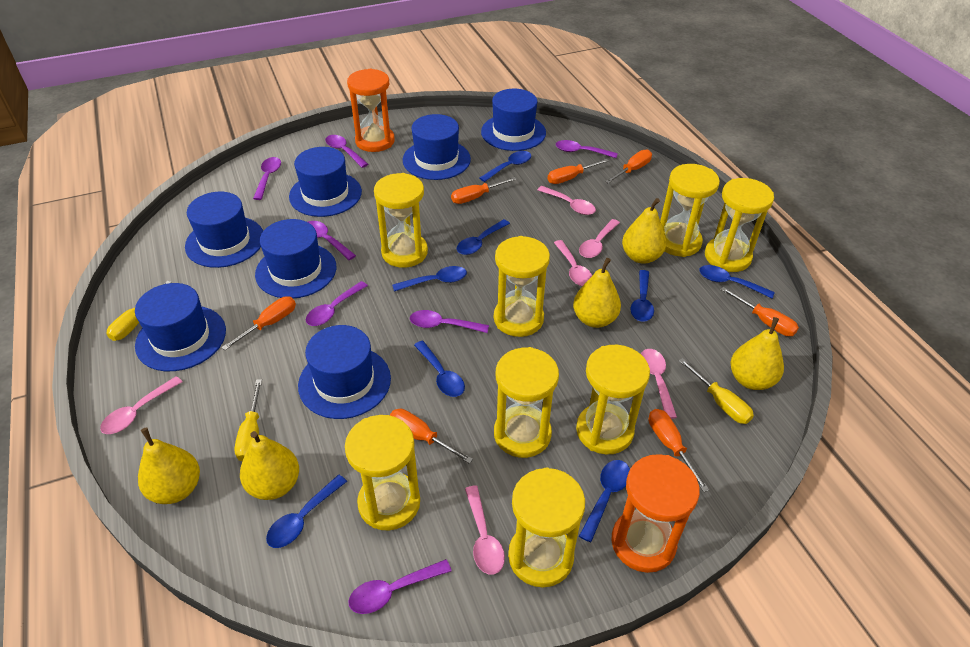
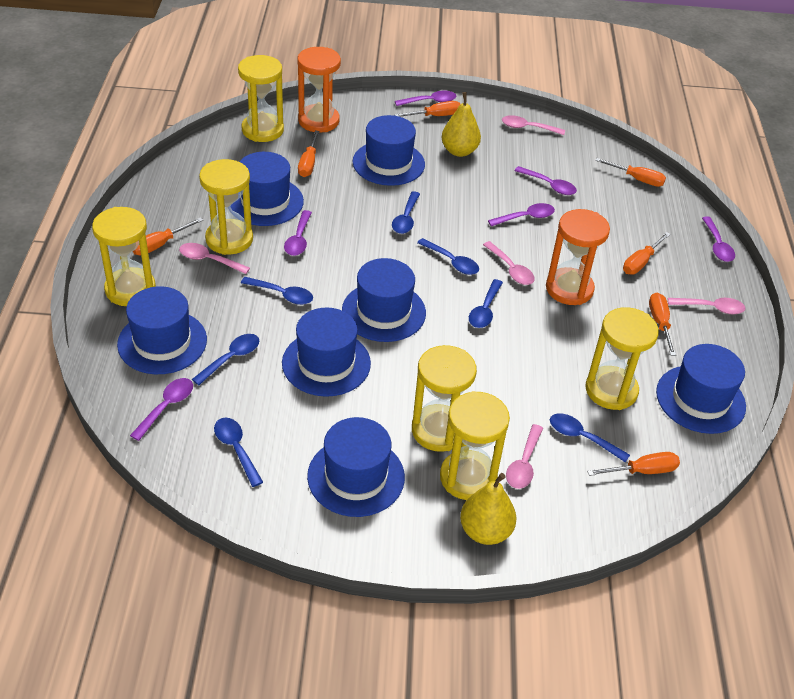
blue spoon: [266,475,347,548] [392,266,467,292] [414,340,465,397] [457,219,510,255] [480,151,531,182] [579,460,630,542] [631,270,654,322] [699,265,775,298] = 8 -> [192,334,259,385] [214,418,263,487] [241,277,313,305] [392,191,420,234] [417,238,479,275] [469,279,503,328] [550,413,630,463] = 7
pink spoon: [100,376,183,434] [465,486,505,575] [537,186,596,215] [554,240,592,286] [579,219,620,258] [641,349,677,419] = 6 -> [179,243,250,274] [483,241,535,285] [502,115,565,135] [506,424,543,489] [668,298,745,314] = 5
purple spoon: [253,157,281,200] [306,281,368,326] [308,221,356,260] [325,135,368,168] [348,559,452,614] [410,310,489,333] [556,140,618,158] = 7 -> [130,378,193,441] [284,210,312,256] [395,91,456,106] [488,203,555,226] [515,166,577,195] [702,217,735,262] = 6
yellow hourglass: [345,415,420,530] [374,173,428,268] [494,236,550,337] [494,347,559,458] [508,467,585,587] [576,345,650,454] [660,164,720,257] [705,178,774,272] = 8 -> [92,207,156,306] [199,159,253,255] [238,55,284,142] [412,345,477,452] [440,391,510,500] [585,307,659,410] = 6
yellow pear: [138,428,200,504] [240,431,299,500] [573,258,621,328] [622,198,667,264] [731,317,784,390] = 5 -> [441,92,481,157] [460,473,516,545] = 2
yellow screwdriver: [107,281,172,341] [234,379,262,461] [678,358,754,424] = 3 -> none = 0

